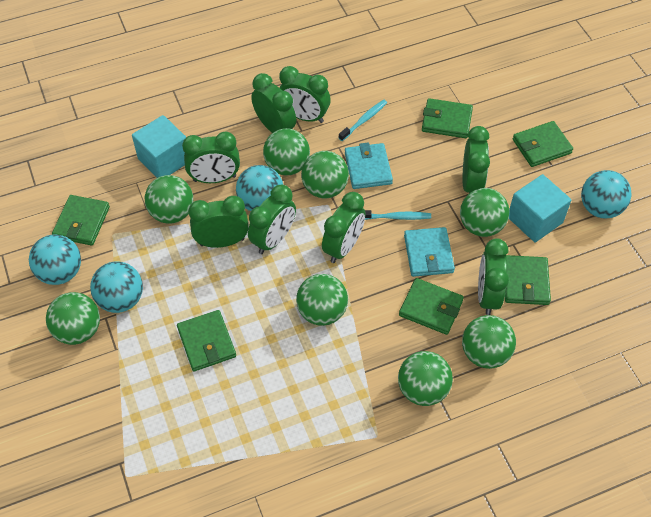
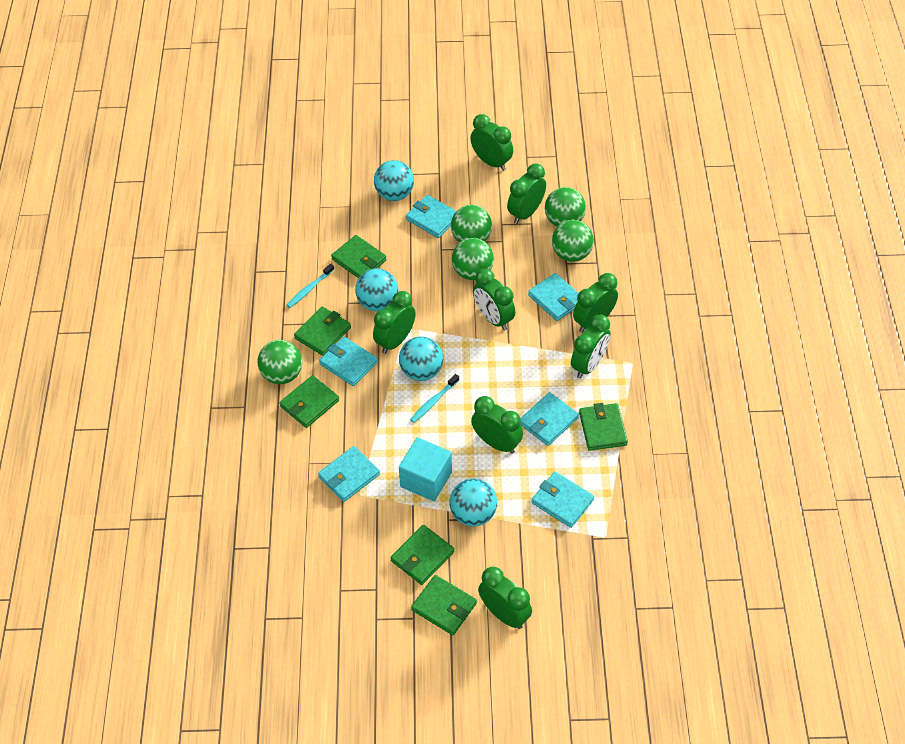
green ball: [46,292,100,345] [145,175,193,224] [263,128,310,175] [296,274,348,326] [301,151,349,198] [398,351,453,406] [460,188,510,237] [462,315,516,369] = 8 -> [257,340,302,384] [451,205,492,242] [452,238,494,280] [545,187,586,227] [552,220,594,262] = 5
turquoise cube: [132,115,186,178] [509,174,571,243] = 2 -> [399,437,452,501] = 1
turquoise wallet: [345,142,393,189] [404,227,455,277] = 2 -> [318,446,380,502] [319,337,378,386] [406,195,456,238] [520,392,579,446] [528,273,579,321] [532,472,594,528] = 6

